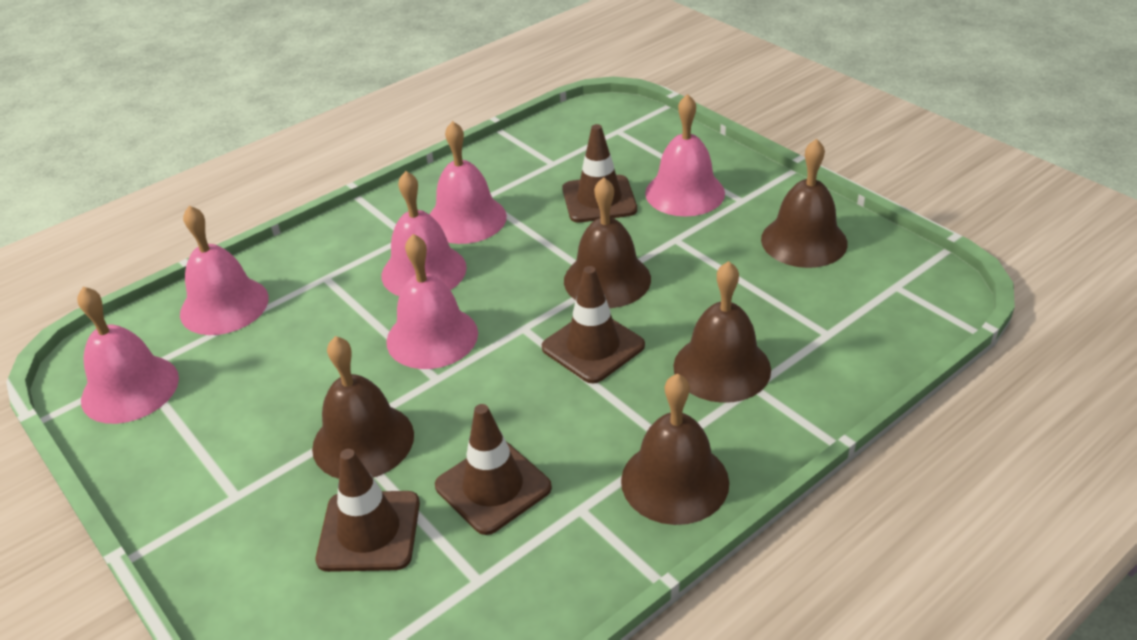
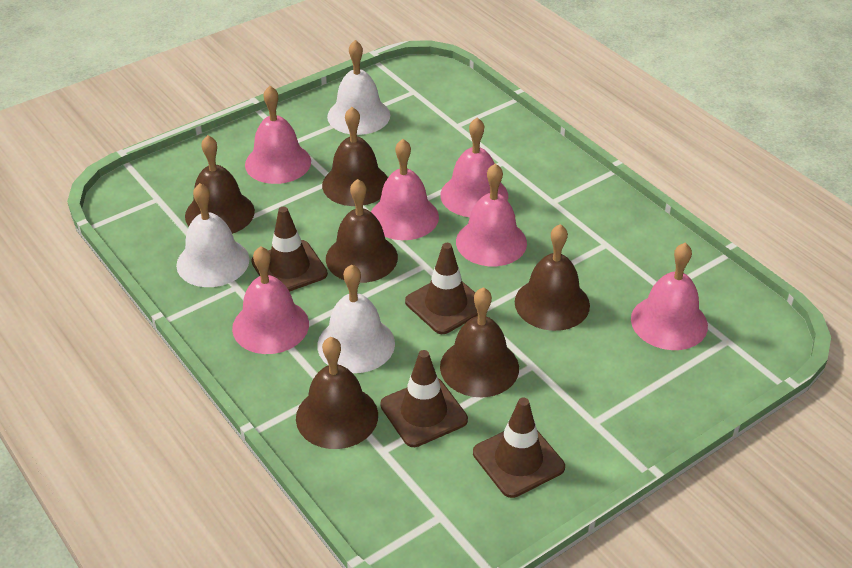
brown bell: [312,336,414,479] [564,177,651,308] [621,373,729,525] [673,261,771,403] [761,139,848,268] = 5 -> [185,135,255,234] [296,337,378,449] [322,107,388,206] [326,179,398,283] [440,287,519,397] [515,224,590,331] = 6
white bell: none = 0 -> [176,183,249,287] [317,264,395,373] [327,40,390,135] = 3

